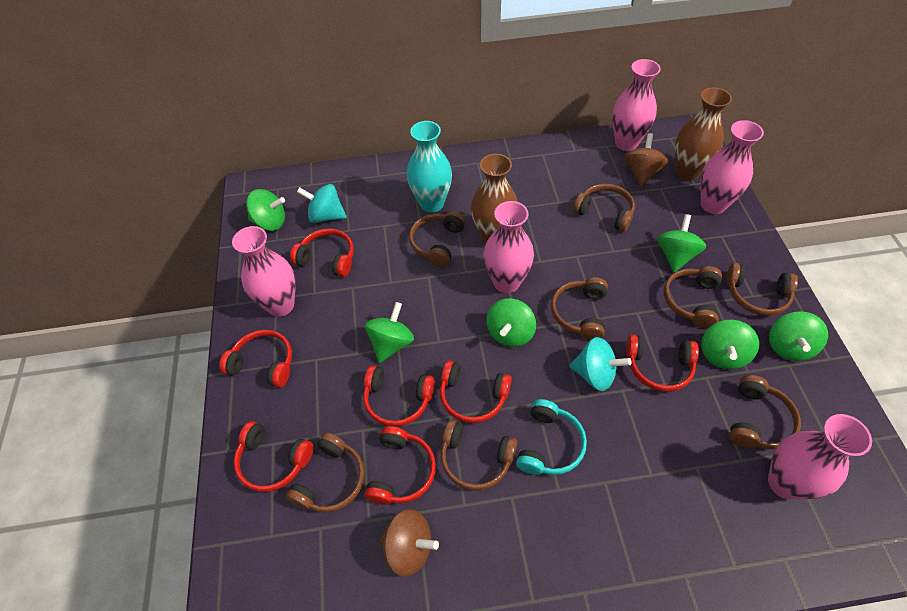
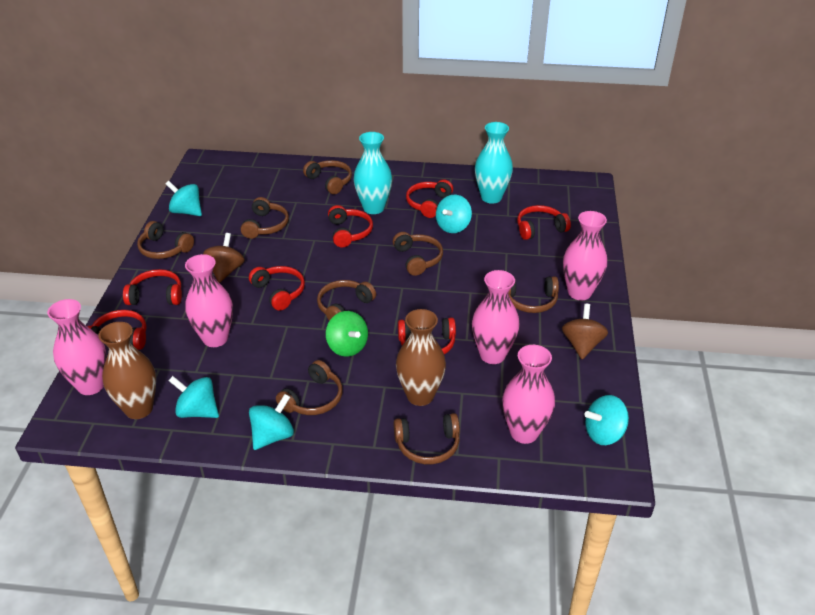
green spinning top: [246,189,285,231] [365,302,414,363] [486,298,536,347] [657,214,706,273] [701,320,759,369] [769,311,828,361] = 6 -> [326,311,368,357] = 1
turquoise headphones: [516,399,587,475] = 1 -> none = 0
turquoise spinning top: [297,184,347,223] [570,337,631,391] = 2 -> [166,181,202,216] [169,376,219,418] [249,394,294,450] [436,195,472,233] [584,395,629,445] = 5
turquoise vase: [407,121,452,212] = 1 -> [354,132,392,214] [475,122,513,204] = 2

